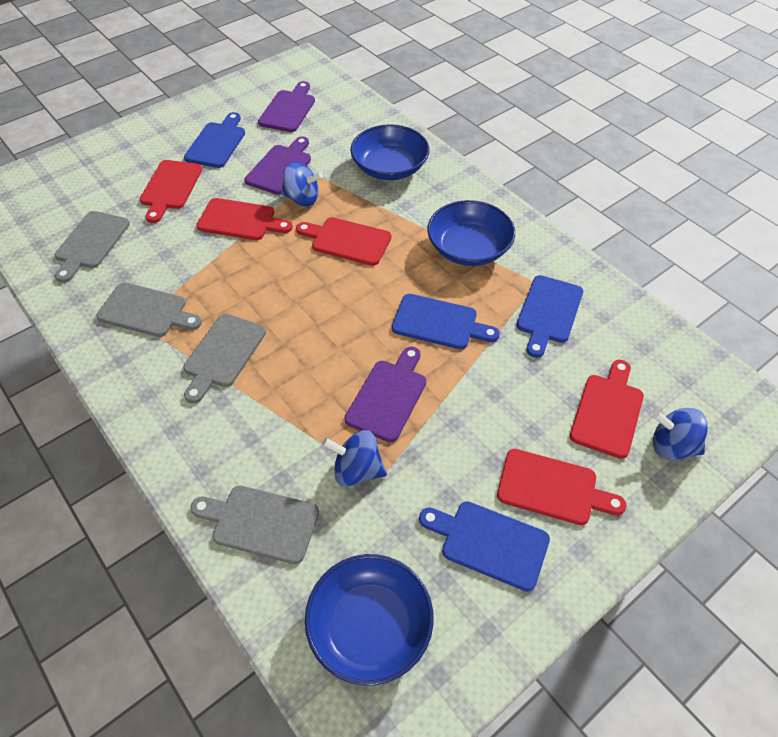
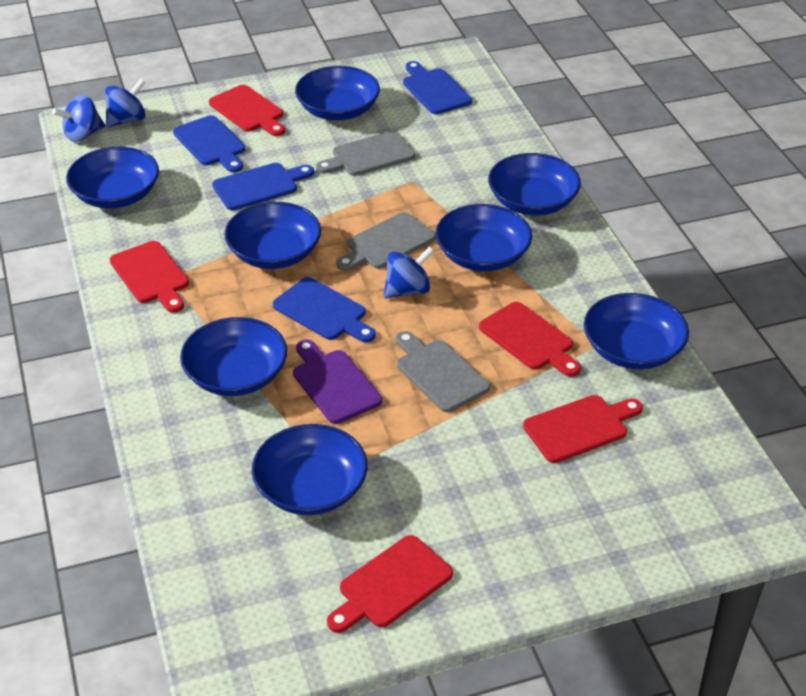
blue bowl: [305,554,434,686] [350,124,430,180] [427,200,515,266] = 3 -> [66,147,159,208] [180,317,287,396] [224,202,321,269] [252,424,368,515] [295,66,380,120] [435,204,532,271] [488,153,581,215] [584,293,689,369] = 8
grey cutting board: [55,211,130,283] [96,282,202,337] [183,314,266,404] [190,485,319,564] = 4 -> [316,131,415,176] [336,212,436,271] [396,331,490,412] = 3
purple cutting board: [244,136,311,195] [258,81,315,132] [344,346,426,442] = 3 -> [293,340,382,424] = 1

